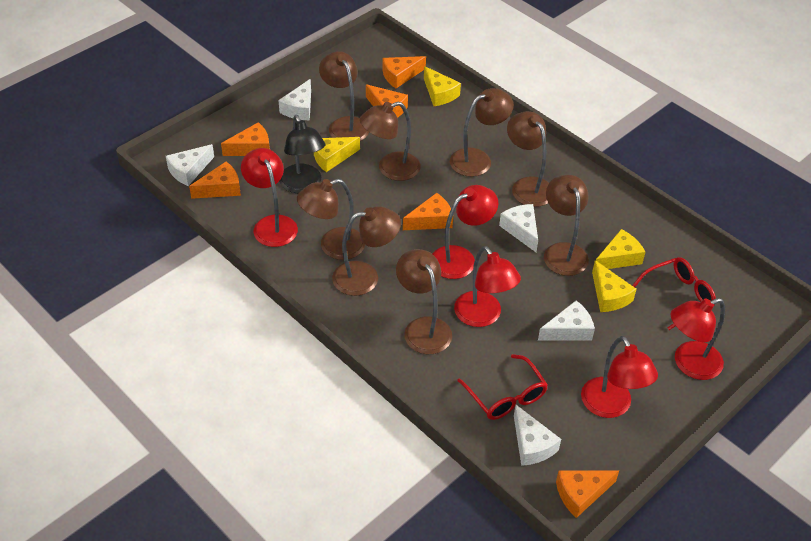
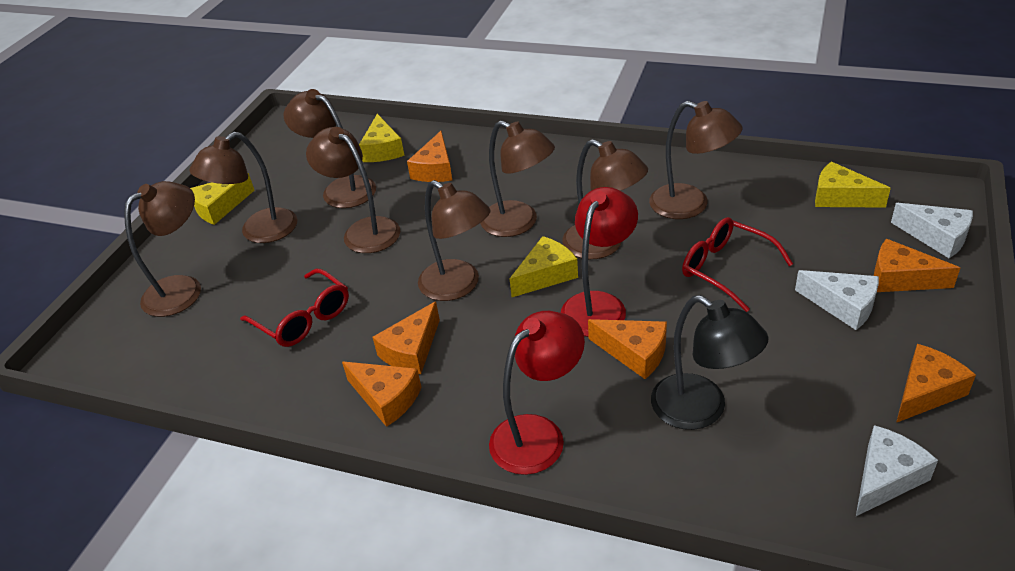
red lamp: [241,148,298,247] [433,185,498,279] [454,246,521,327] [581,336,658,418] [670,298,725,380] = 5 -> [489,311,585,475] [561,187,638,337] = 2
white cheese: [166,144,214,186] [279,79,311,120] [499,204,538,252] [514,405,561,466] [538,300,595,341] = 5 -> [795,270,879,330] [856,425,938,516] [891,203,973,258] = 3

